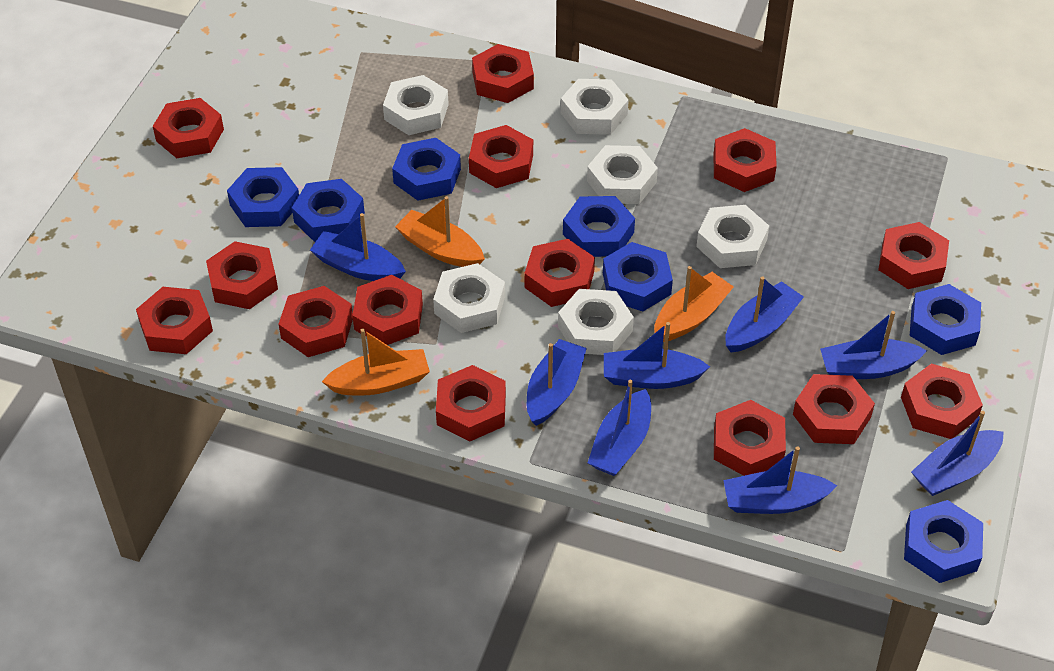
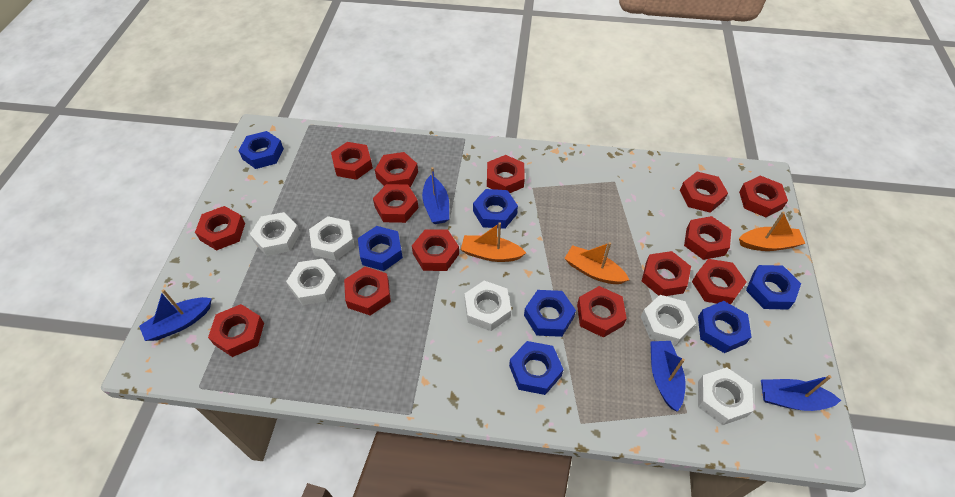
blue boat: [310,213,406,281] [527,339,587,426] [588,380,651,476] [604,322,710,389] [723,446,837,514] [725,276,804,353] [820,311,927,379] [911,411,1004,496] = 8 -> [139,289,212,341] [422,167,449,224] [650,341,685,412] [761,375,841,411] = 4

